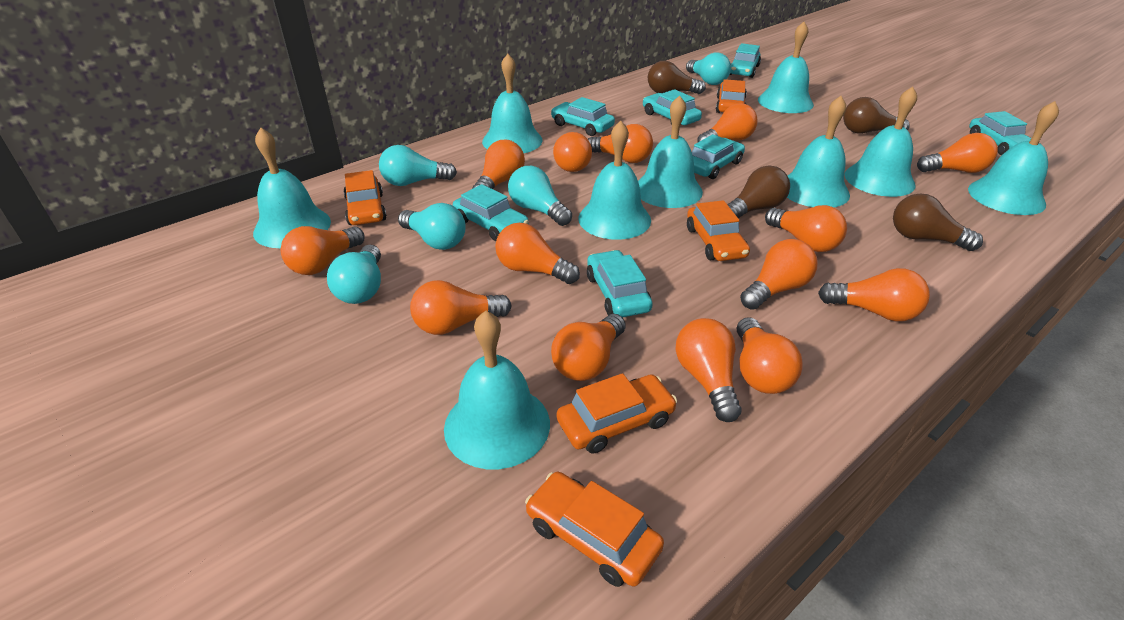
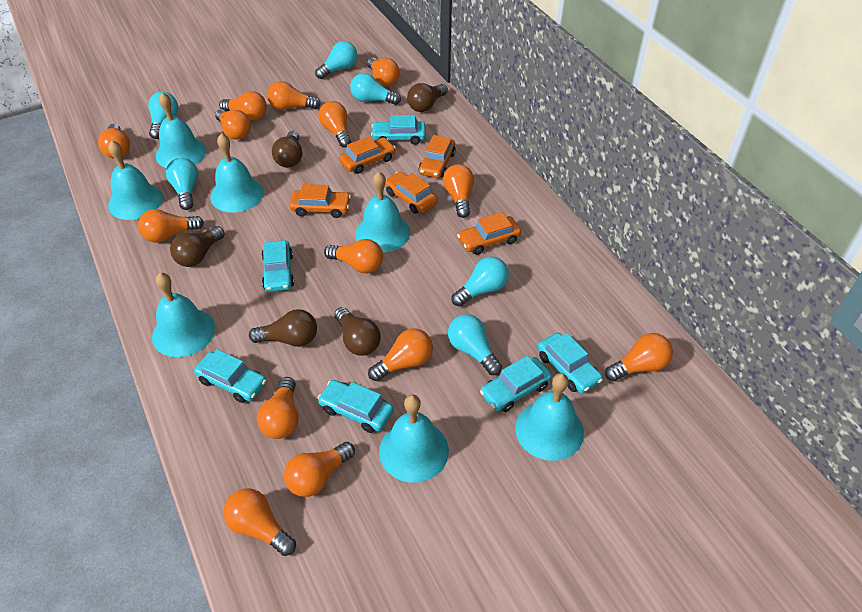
brown light bulb: [648,61,706,94] [727,165,790,219] [843,97,910,134] [893,193,983,251] = 4 -> [170,226,225,267] [249,309,317,347] [272,131,302,168] [334,307,381,356] [407,83,448,112] = 5
turquoise bell: [253,127,331,248] [444,311,550,469] [482,54,543,153] [578,121,651,240] [638,95,703,208] [758,22,814,113] [787,96,850,207] [845,86,917,197] [968,101,1059,215] = 9 -> [108,140,163,220] [152,273,215,357] [156,92,207,168] [210,133,264,213] [355,172,410,253] [379,395,449,483] [515,373,584,461] = 7
turquoise car: [453,184,529,241] [551,97,615,136] [587,250,653,318] [643,89,702,125] [692,134,745,179] [730,43,761,78] [969,111,1031,155] = 7 -> [194,349,266,403] [262,240,294,292] [318,380,394,433] [371,115,426,145] [480,356,552,412] [538,332,603,393] = 6
turquoise light bulb: [327,245,381,304] [379,145,457,186] [398,203,466,250] [508,166,572,226] [686,52,731,85] = 5 -> [148,92,178,139] [166,158,199,210] [315,41,357,79] [350,73,401,105] [448,314,502,375] [452,257,509,307] = 6

